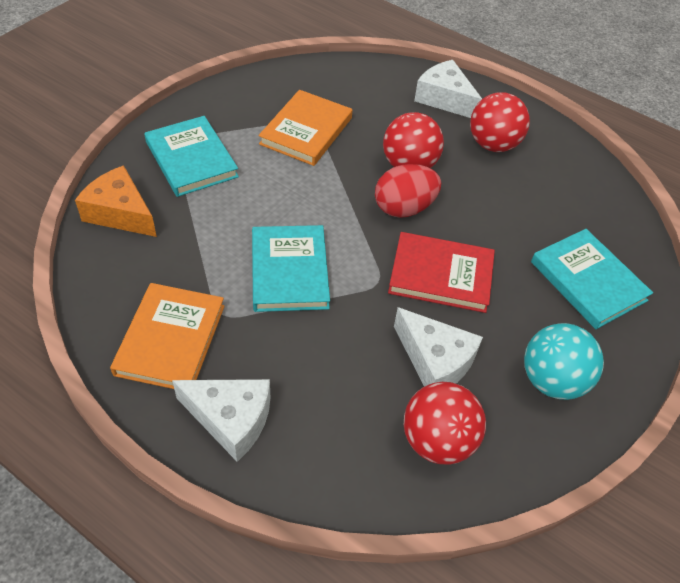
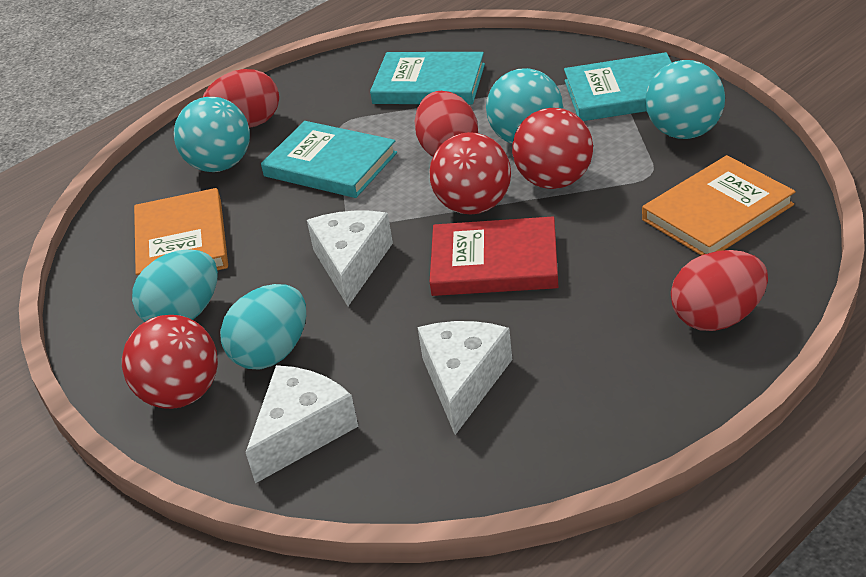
orange cheese: [75,165,157,237] = 1 -> none = 0
red egg: [375,164,441,218] = 1 -> [203,69,279,128] [415,91,478,157] [671,250,768,331] = 3
turquoise ball: [524,323,604,400] = 1 -> [174,97,250,172] [486,68,563,144] [645,60,725,139] = 3
turquoise egg: none = 0 -> [132,249,218,322] [220,284,306,370] = 2

